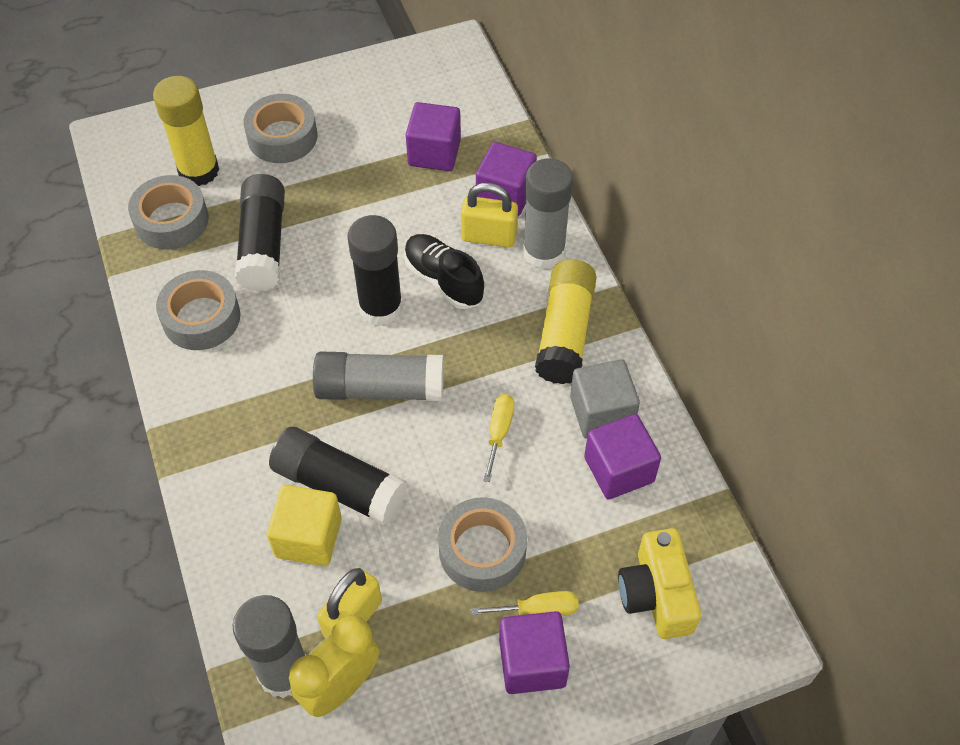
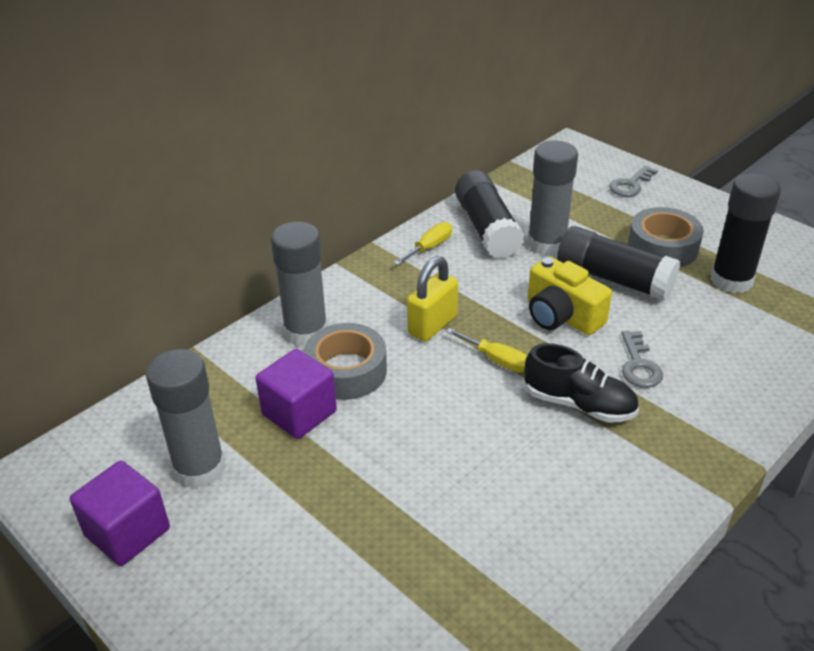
grey cube: [570,359,640,439] = 1 -> none = 0
grey key: none = 0 -> [609,165,658,197] [622,331,663,388] = 2
grey tape: [128,175,209,250] [156,270,240,350] [243,94,317,163] [438,497,527,592] = 4 -> [304,323,387,400] [628,207,704,267] = 2
purple cube: [406,102,461,171] [476,142,537,216] [499,611,570,694] [584,414,661,499] = 4 -> [70,461,170,566] [256,349,337,439] = 2
yellow clock: [289,616,379,717] = 1 -> none = 0
yellow cube: [267,485,342,566] = 1 -> none = 0
yellow glue stick: [153,76,219,186] [535,259,597,384] = 2 -> none = 0
yellow padlock: [317,567,382,638] [461,183,518,248] = 2 -> [407,256,458,342] = 1

